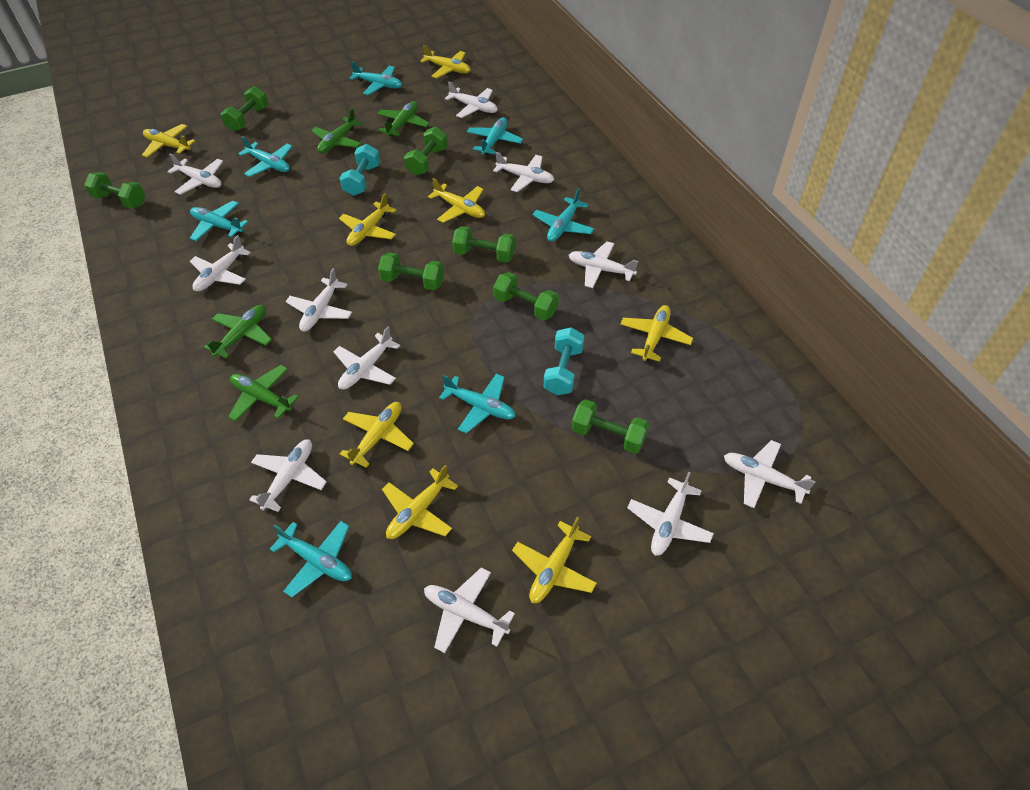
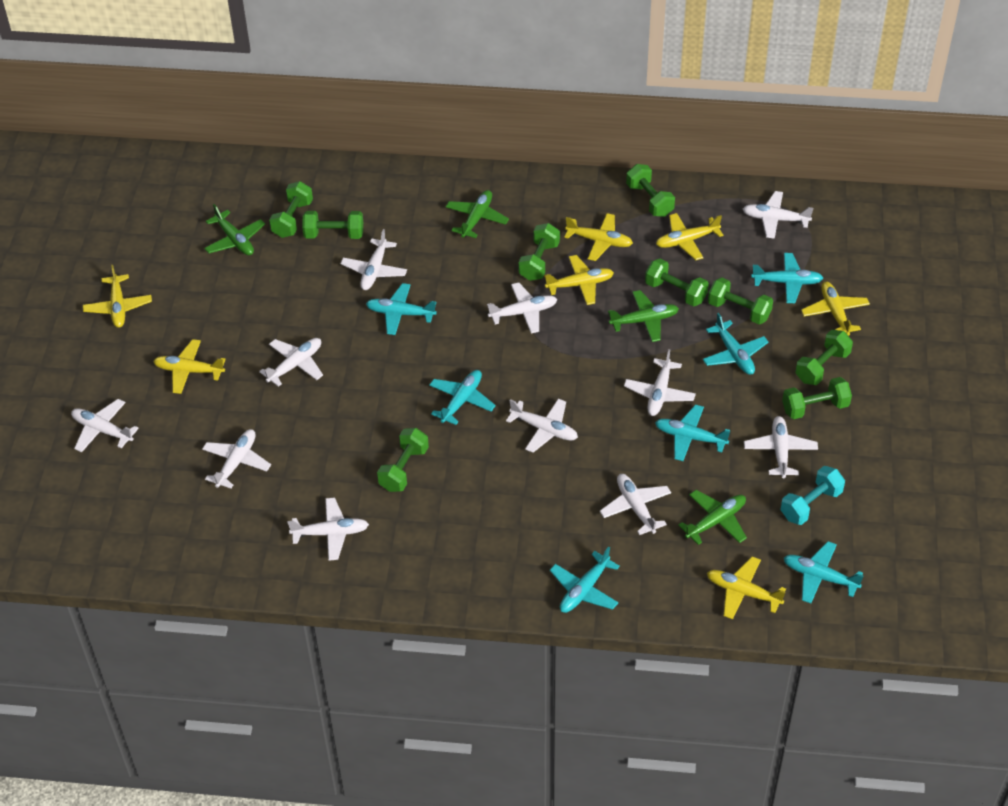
green dumbbell: [84,172,146,208] [221,86,269,132] [378,252,444,291] [404,127,448,176] [452,226,515,263] [493,272,559,321] [572,399,649,454] = 7 -> [269,181,313,238] [302,211,363,239] [377,428,429,492] [518,223,560,281] [626,164,675,217] [645,258,709,306] [708,277,773,324] [782,377,852,419] [795,330,853,385] = 9
turquoise dumbbell: [340,144,380,196] [544,327,584,395] = 2 -> [781,466,845,525] = 1
yellow plane: [142,124,195,158] [339,193,397,246] [340,402,414,468] [382,465,458,539] [420,45,470,78] [428,178,485,223] [512,517,597,603] [620,305,693,362] = 8 -> [83,265,152,328] [153,339,226,394] [544,255,614,305] [564,213,633,261] [656,213,723,260] [707,556,786,619] [801,282,870,336] = 7

